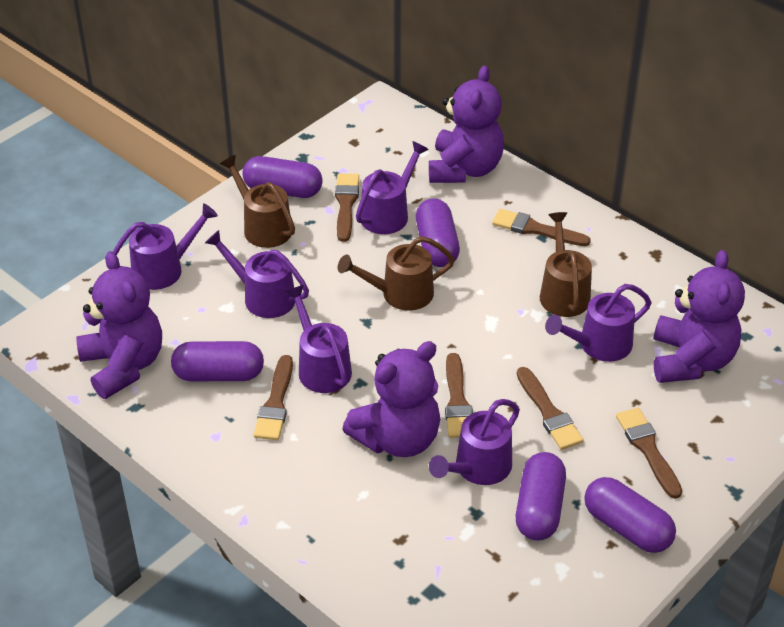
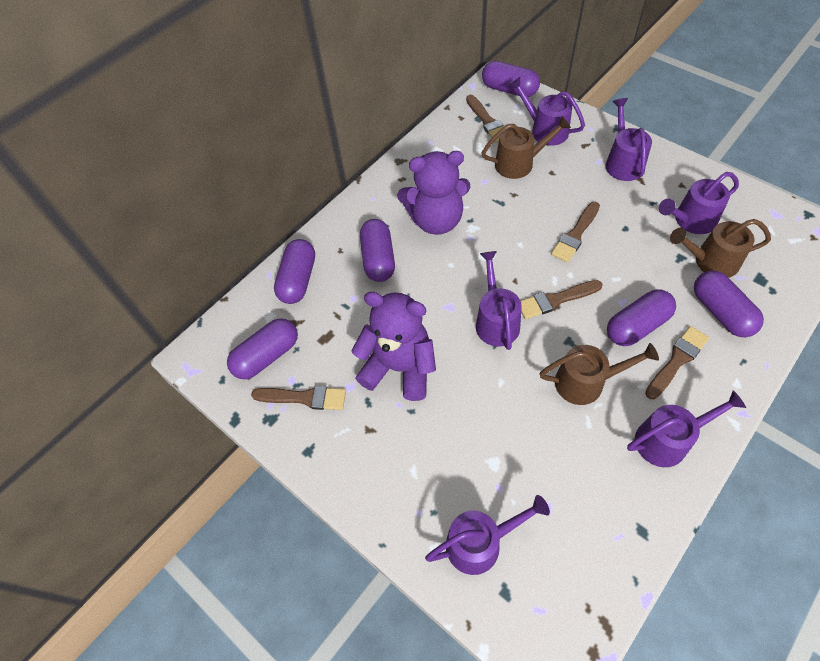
brown brush: [254,355,293,440] [335,173,359,242] [445,353,473,438] [492,209,591,246] [517,367,584,450] [616,408,682,499] = 6 -> [251,386,346,410] [466,95,503,143] [521,280,603,319] [551,202,600,262] [645,326,709,399] = 5
purple capsule: [171,341,264,381] [242,156,323,198] [416,198,460,267] [516,452,566,541] [584,477,676,553] = 5 -> [227,318,298,379] [274,239,315,304] [360,219,395,282] [482,61,540,97] [607,289,676,346] [694,271,764,337] = 6
purple teddy bear: [76,251,162,399] [342,341,440,457] [429,65,504,183] [654,250,745,383] = 4 -> [352,292,436,401] [397,151,470,235] = 2

